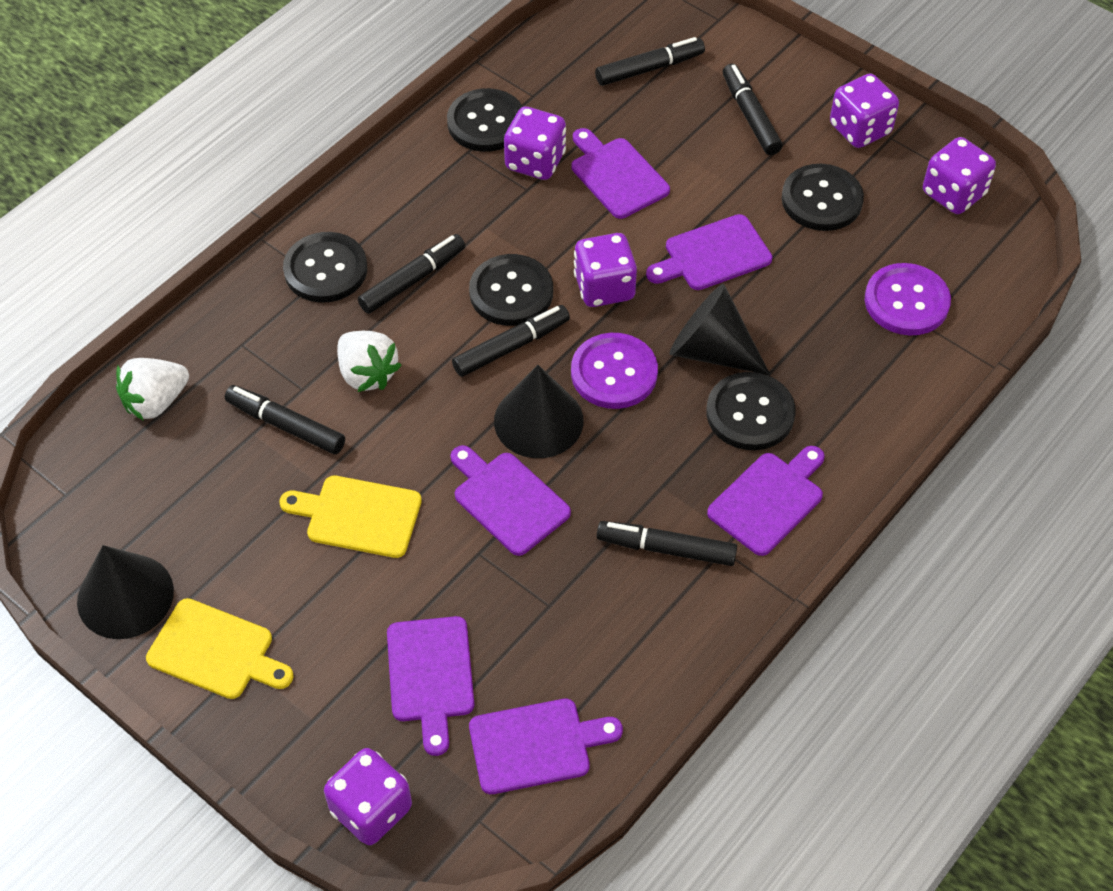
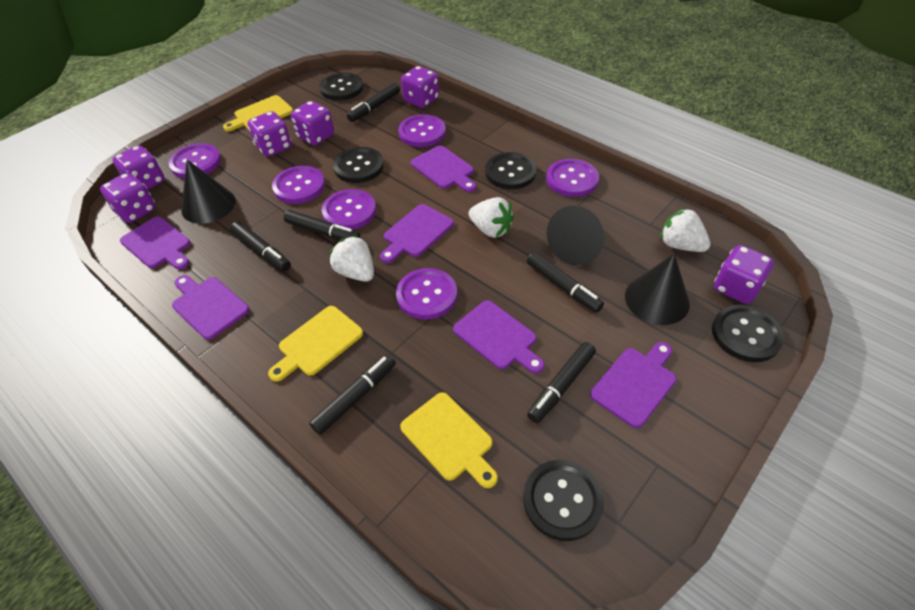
purple button: [571,333,658,409] [865,263,951,335] = 2 -> [169,143,221,178] [272,166,325,204] [322,189,376,230] [396,268,457,319] [398,114,446,147] [546,159,599,197] = 6
purple dice: [324,748,412,845] [504,107,566,180] [574,233,637,307] [830,74,899,148] [923,137,996,214] = 5 -> [100,173,156,223] [112,145,165,190] [247,111,291,157] [291,101,334,146] [401,66,439,108] [714,245,774,304] = 6
white strawberry: [116,358,189,421] [337,331,402,392] = 2 -> [329,235,374,282] [469,197,514,238] [660,208,711,252] = 3
yellow cutting board: [146,598,293,699] [279,476,422,558] = 2 -> [223,95,293,131] [268,306,363,382] [400,392,498,488] = 3

